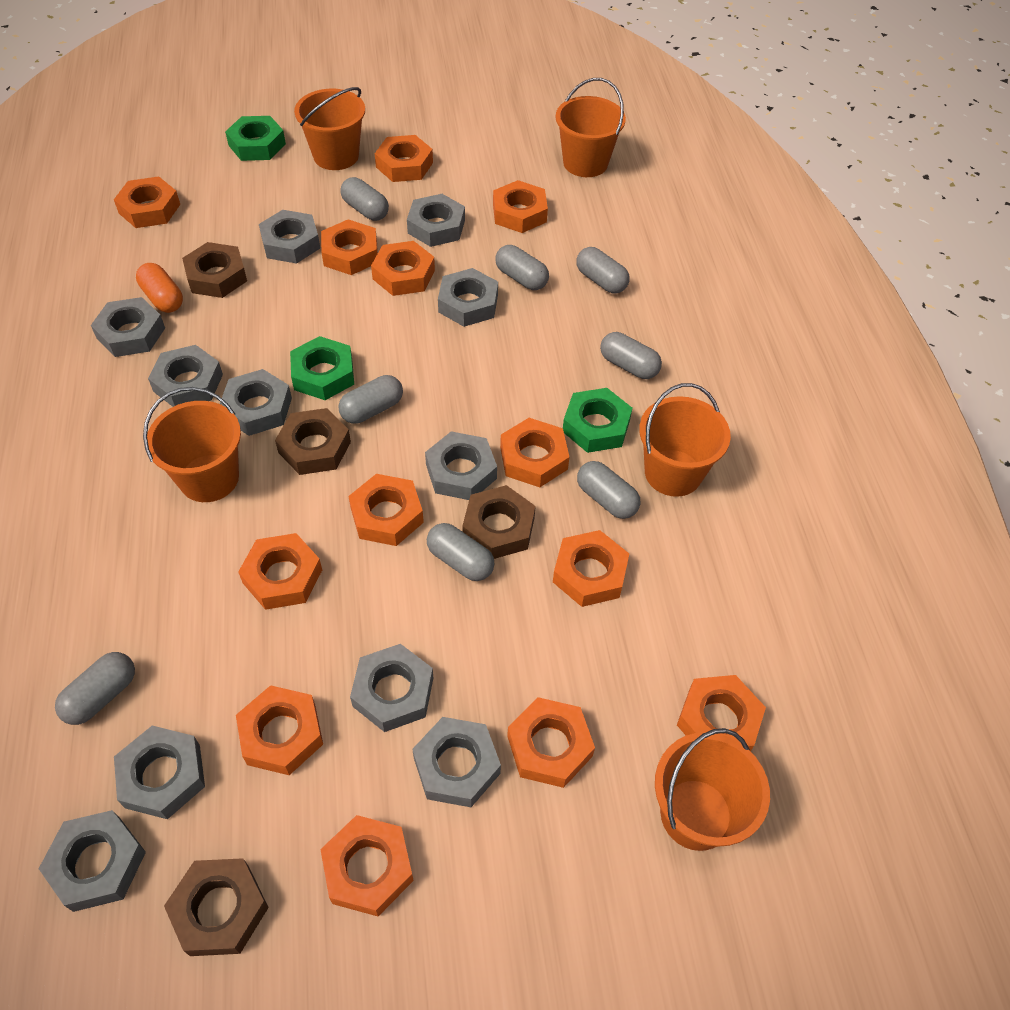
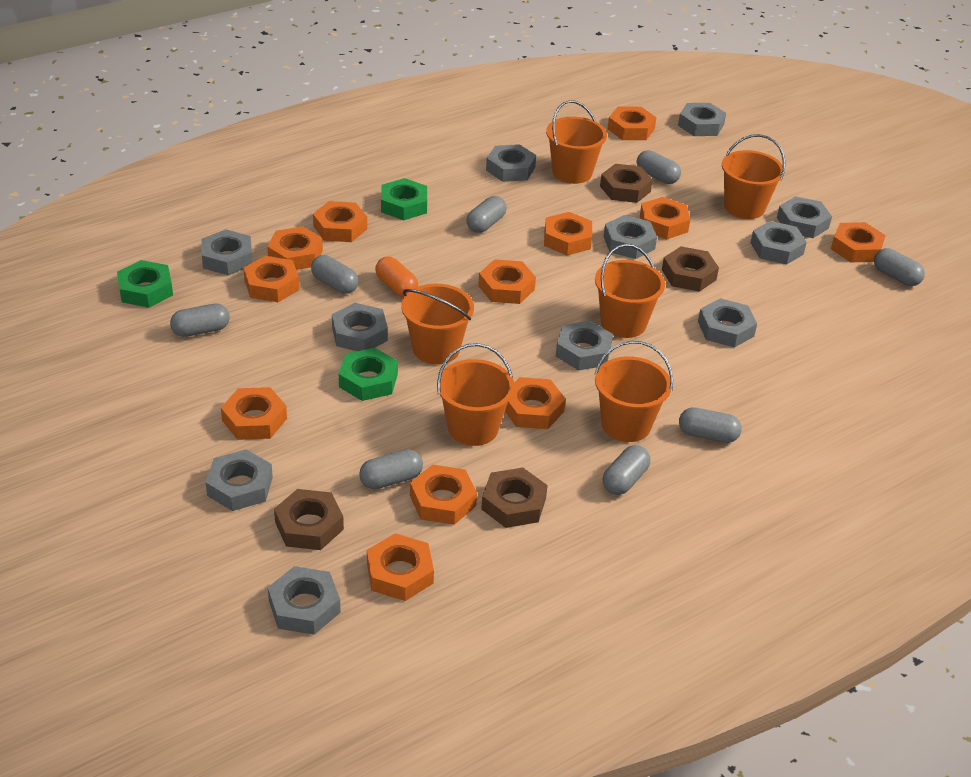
orange bucket: [143,387,241,502] [294,87,365,170] [556,78,626,177] [639,383,731,497] [655,728,770,851] = 5 -> [401,284,474,364] [437,343,515,446] [546,100,607,184] [594,341,673,442] [595,244,665,338] [722,134,785,219] = 6
orange nut: [114,176,180,228] [236,685,323,775] [238,533,322,610] [320,815,414,916] [321,219,378,275] [349,474,424,546] [371,241,435,296] [375,135,433,182] [493,180,548,233] [500,418,569,487] [507,697,595,788] [553,530,629,607] [677,675,766,751] = 13 -> [221,387,287,440] [244,256,300,302] [267,226,323,270] [313,201,367,242] [367,533,434,601] [410,464,477,525] [478,259,536,304] [505,377,566,429] [544,212,592,255] [607,107,657,140] [640,197,690,239] [831,222,886,262] = 12

